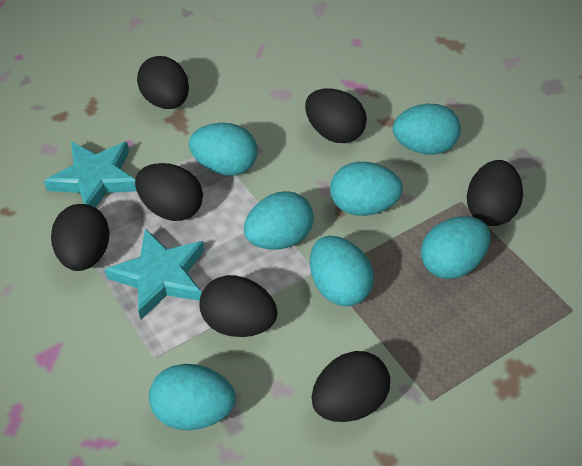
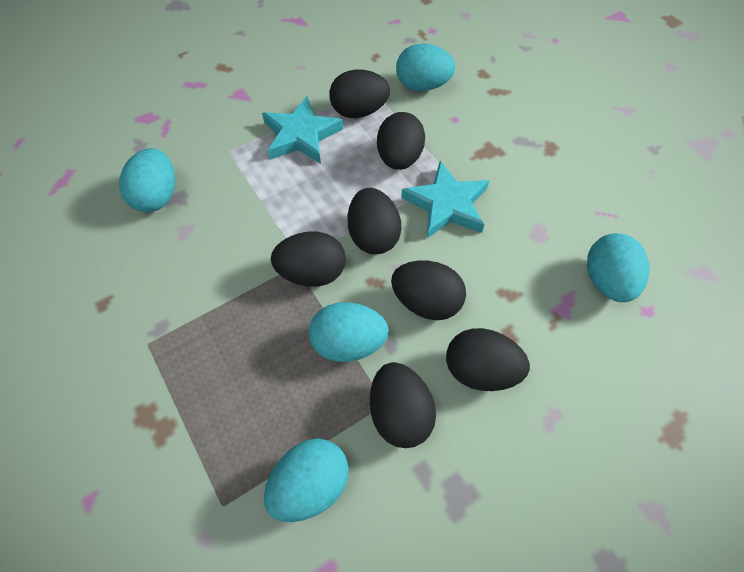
turquoise egg: [149,364,236,430] [189,123,258,176] [244,191,314,250] [310,236,374,306] [330,162,403,216] [393,104,461,155] [421,216,491,279] = 7 -> [119,148,175,212] [264,438,349,522] [309,302,389,362] [396,44,455,91] [587,233,650,302] = 5

